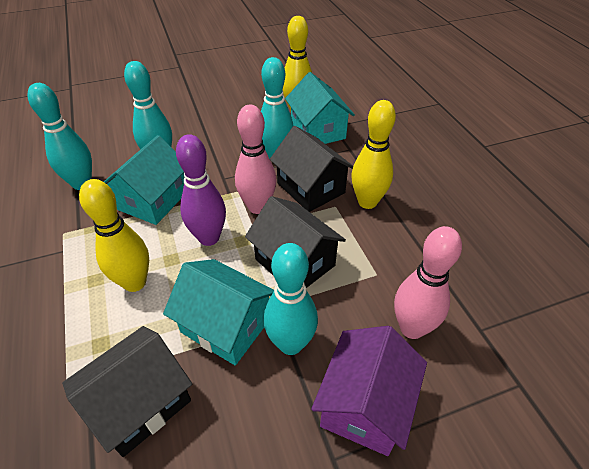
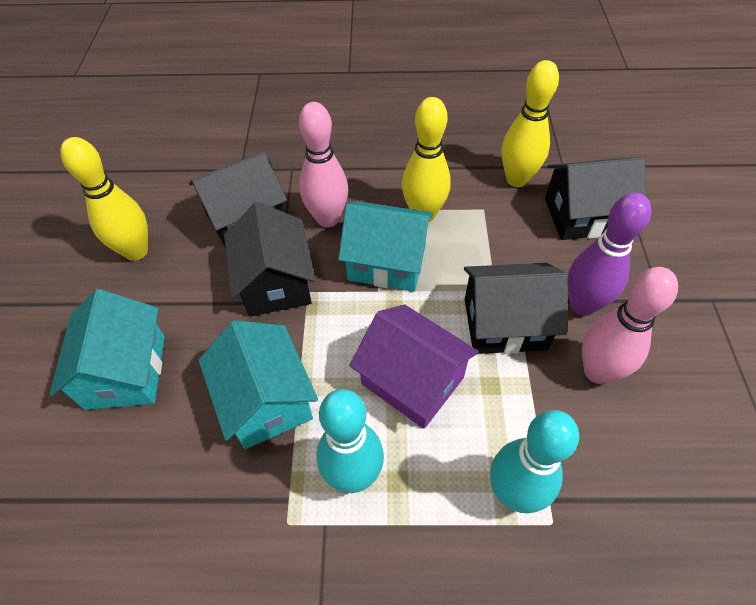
black house: [62,326,192,457] [245,196,346,288] [270,126,353,212] = 3 -> [189,151,287,246] [224,202,315,317] [464,263,567,354] [545,157,646,240] = 4
turquoise bowling pin: [27,83,92,190] [124,61,172,149] [261,57,293,159] [264,243,318,355] = 4 -> [316,389,384,493] [490,410,579,513] = 2

